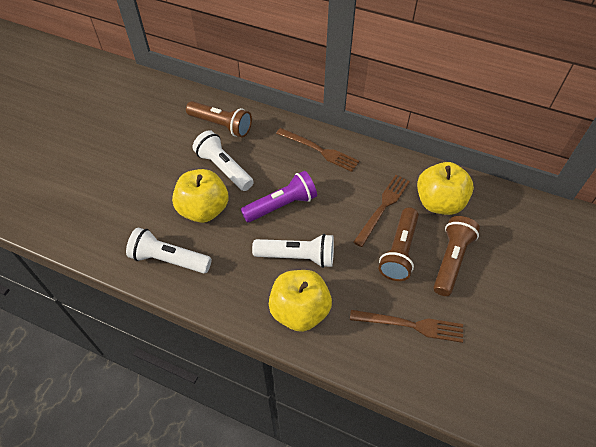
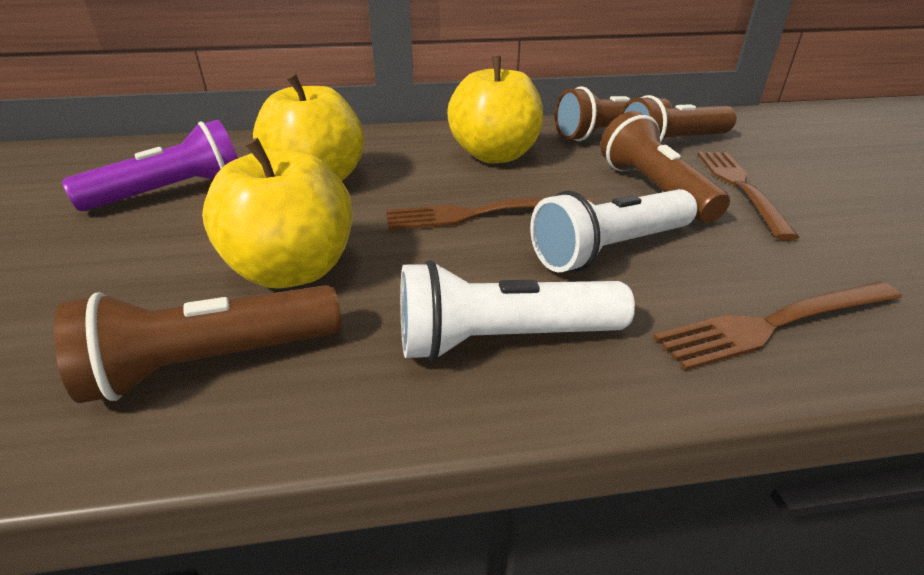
brown flashlight: [186,101,252,137] [379,207,419,281] [433,216,480,296] = 3 -> [54,285,341,403] [555,86,672,141] [600,111,730,223] [620,95,737,143] = 4
white flashlight: [126,228,212,273] [193,130,254,191] [252,234,334,268] = 3 -> [400,260,635,361] [530,189,697,272] = 2

